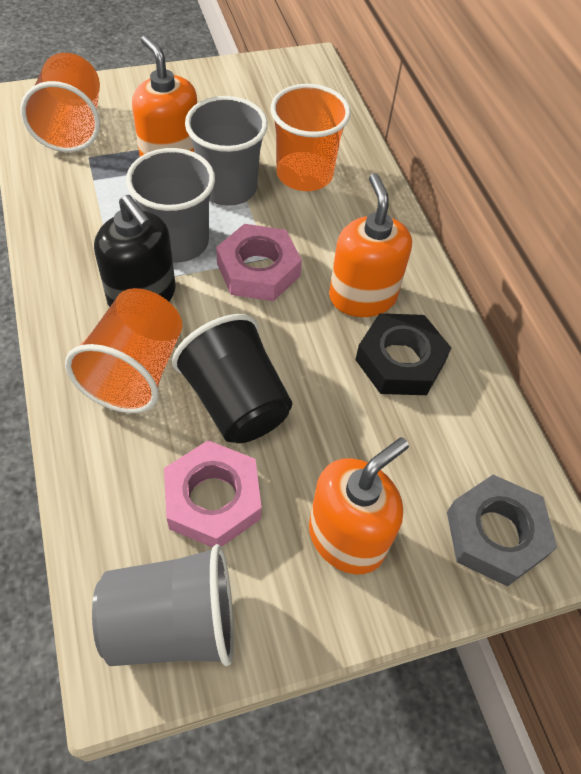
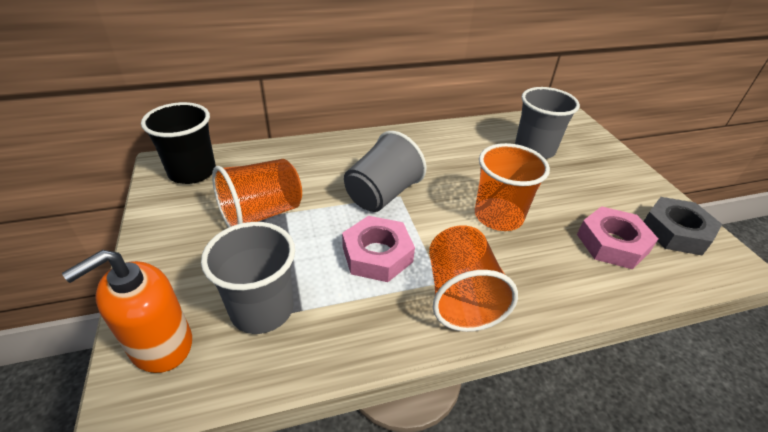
black nut: [355,313,451,395] = 1 -> none = 0
black soap dispenser: [94,195,176,307] = 1 -> none = 0
orange soap dispenser: [132,35,197,157] [309,437,409,574] [329,173,412,317] = 3 -> [62,250,192,373] = 1

